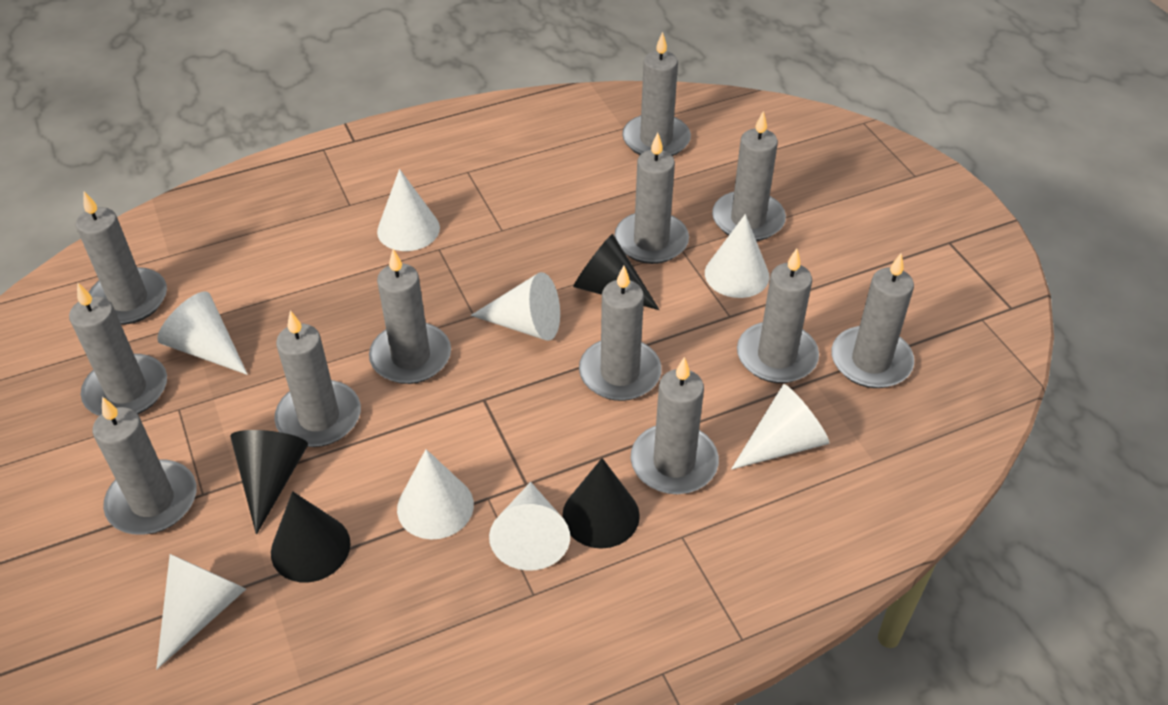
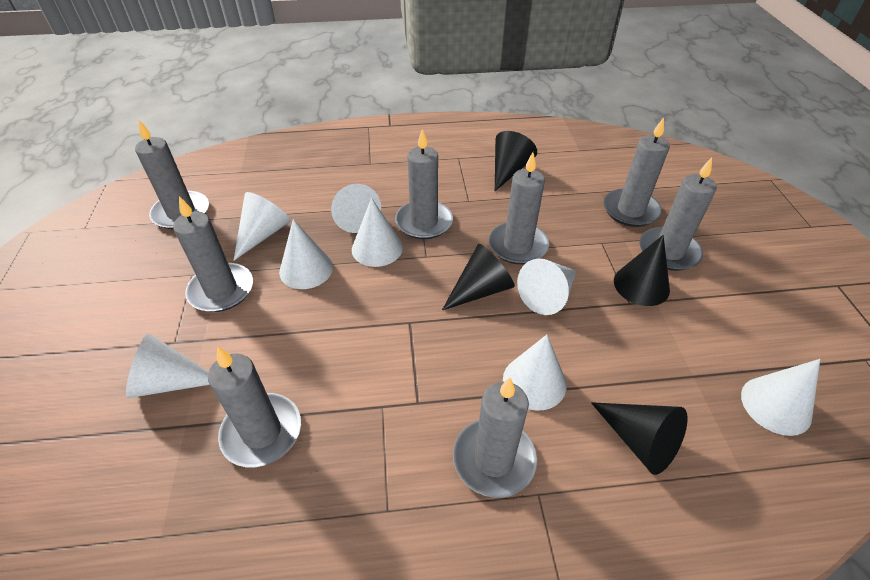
grey candle: [69,282,167,416] [76,192,167,325] [93,397,196,534] [274,311,361,447] [369,249,451,384] [579,266,662,401] [614,133,689,264] [622,32,691,156] [630,357,719,494] [712,111,786,241] [737,248,819,383] [831,253,914,388] = 12 -> [135,120,209,229] [173,196,253,312] [208,346,301,468] [395,129,453,239] [453,377,537,498] [489,152,549,265] [603,117,670,227] [639,158,717,271] = 8

